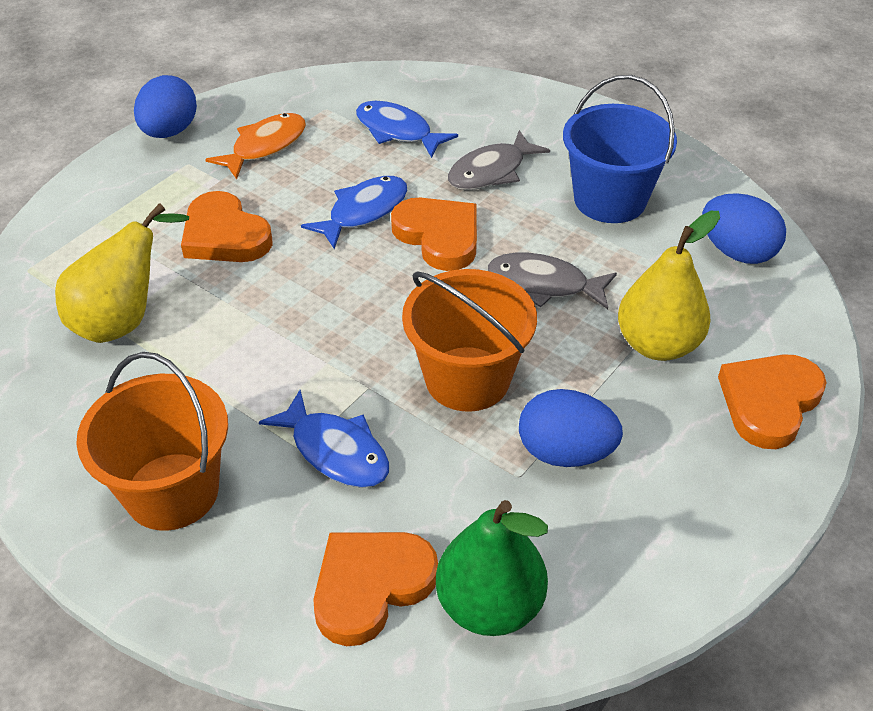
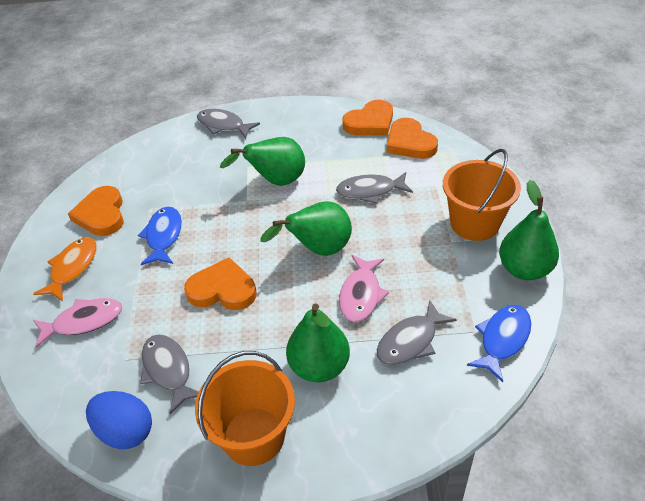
blue bucket: [563,75,677,223] = 1 -> none = 0
blue egg: [134,75,197,138] [519,389,623,467] [702,193,786,264] = 3 -> [86,391,152,449] = 1
blue fish: [259,390,389,488] [301,176,407,249] [356,101,458,158] = 3 -> [138,207,182,265] [467,305,531,382] = 2
green pear: [436,500,548,636] = 1 -> [220,137,305,186] [260,201,352,256] [286,304,350,382] [499,180,559,280] = 4
grey fish: [448,130,550,190] [488,253,617,309] = 2 -> [140,334,199,414] [197,109,260,139] [336,172,413,203] [377,300,457,365] = 4
pink fish: none = 0 -> [33,298,122,348] [339,255,389,322] = 2
yellow pear: [55,203,189,343] [618,211,720,361] = 2 -> none = 0

